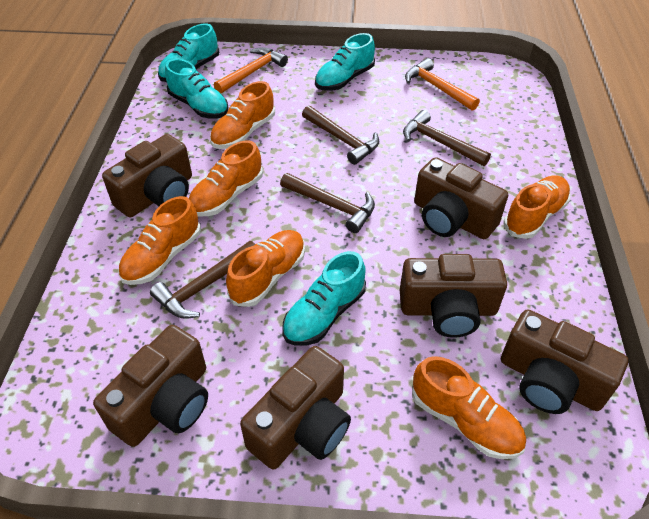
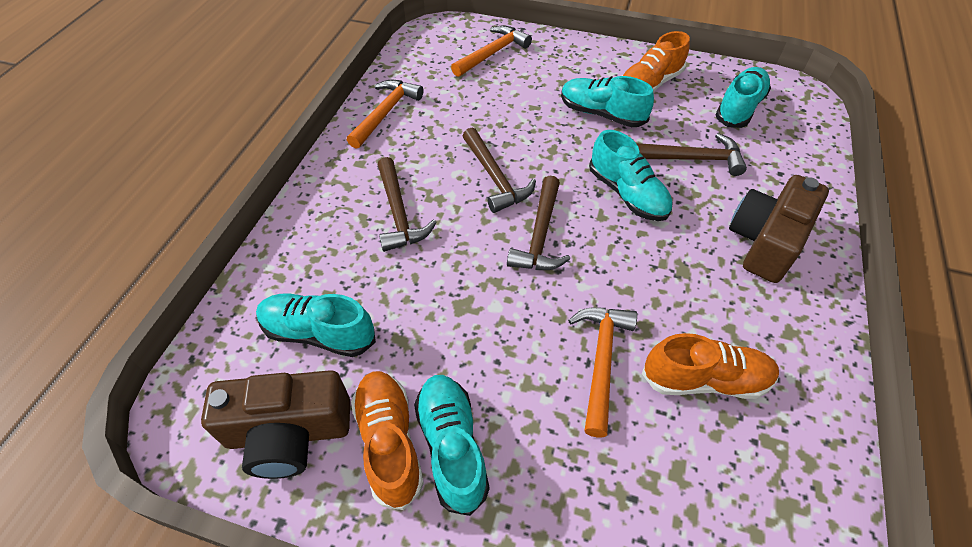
brown camera: [93,325,208,447] [102,134,192,217] [240,346,351,469] [400,254,507,338] [414,157,508,239] [501,309,628,414] = 6 -> [201,370,350,479] [729,175,829,283] = 2
orange hammer: [214,47,288,94] [405,58,480,111] = 2 -> [347,80,424,149] [451,26,532,77] [568,307,637,438] = 3
orange shoe: [118,196,201,285] [189,141,263,216] [210,81,275,149] [226,230,305,307] [412,356,526,459] [503,175,571,239] = 6 -> [351,371,424,510] [622,31,690,93] [642,333,779,399] = 3
turquoise shoe: [158,24,219,82] [165,59,229,119] [282,251,366,346] [315,33,375,91] = 4 -> [256,293,376,357] [414,375,489,516] [561,76,654,127] [589,130,673,221] [716,67,771,128] = 5

